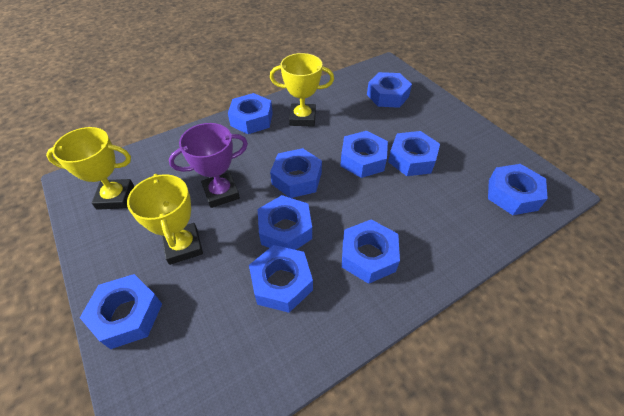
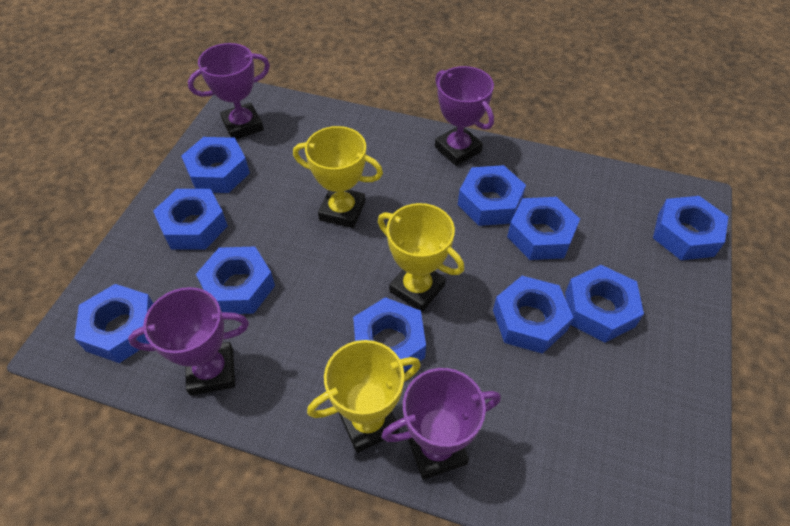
purple trophy: [169,123,248,208] = 1 -> [128,287,249,396] [188,43,270,139] [381,368,501,480] [435,66,494,166] = 4

